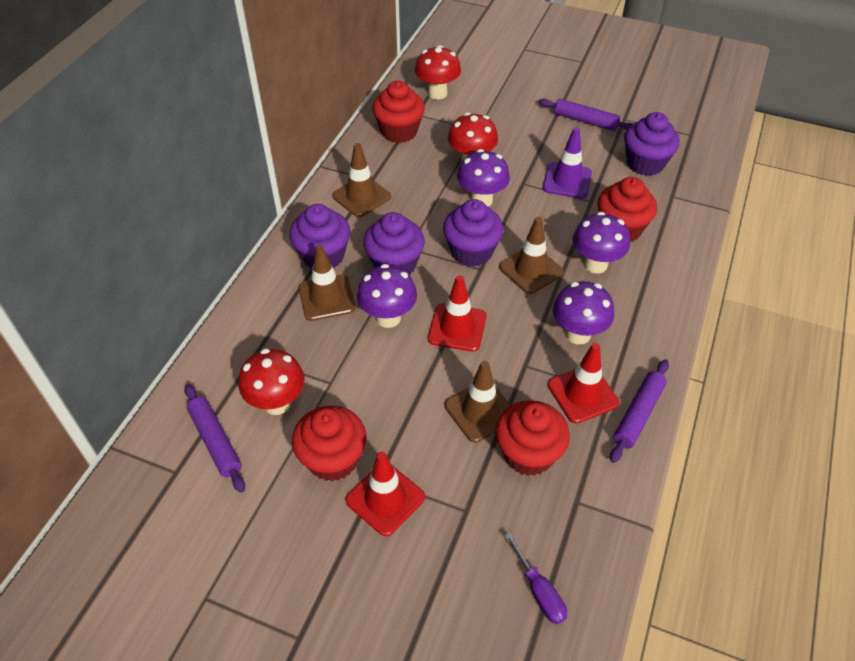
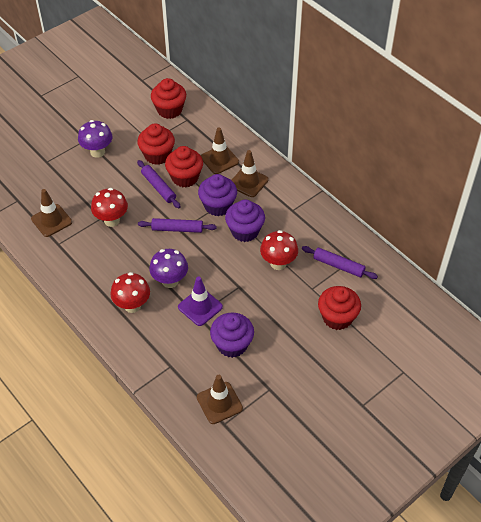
purple cupcake: [289,204,351,268] [363,212,425,275] [443,199,503,266] [624,112,680,176] = 4 -> [198,174,237,216] [210,312,254,358] [225,200,265,242] = 3
purple mushroom: [357,264,417,328] [457,149,510,207] [553,281,614,344] [573,212,630,274] = 4 -> [78,120,112,158] [149,249,188,288] = 2
purple screwdriver: [504,532,567,624] = 1 -> none = 0
red traffic cone: [345,451,425,536] [428,275,487,352] [548,343,619,424] = 3 -> none = 0

